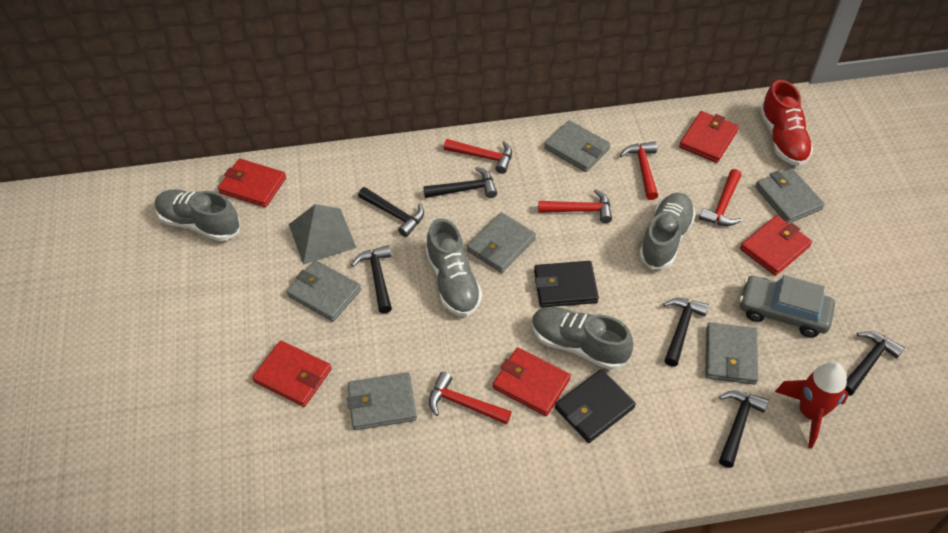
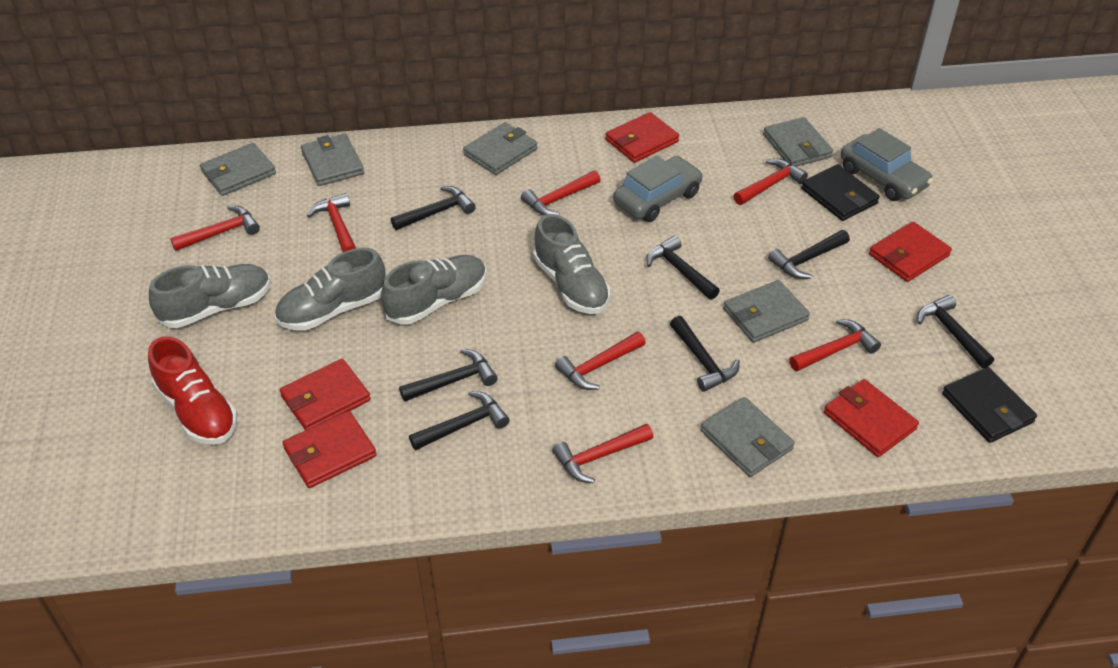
black hammer: [351,245,392,314] [358,187,424,237] [423,167,497,198] [663,298,709,367] [719,391,769,468] [845,331,905,396] = 6 -> [391,186,476,230] [399,349,498,402] [409,391,509,450] [646,236,720,300] [670,316,740,392] [768,230,850,279] [917,295,994,368] = 7
grey car: [739,275,835,338] = 1 -> [613,155,703,222] [841,128,933,201] = 2
grey pyramid: [289,204,356,265] = 1 -> none = 0
red hammer: [429,372,511,425] [444,139,512,174] [538,189,612,223] [620,142,658,200] [699,169,742,226] = 5 -> [170,206,260,251] [307,193,356,252] [521,170,600,216] [552,424,653,483] [555,332,646,390] [733,159,808,205] [789,319,881,371] = 7
red rocket: [775,362,849,449] = 1 -> none = 0

